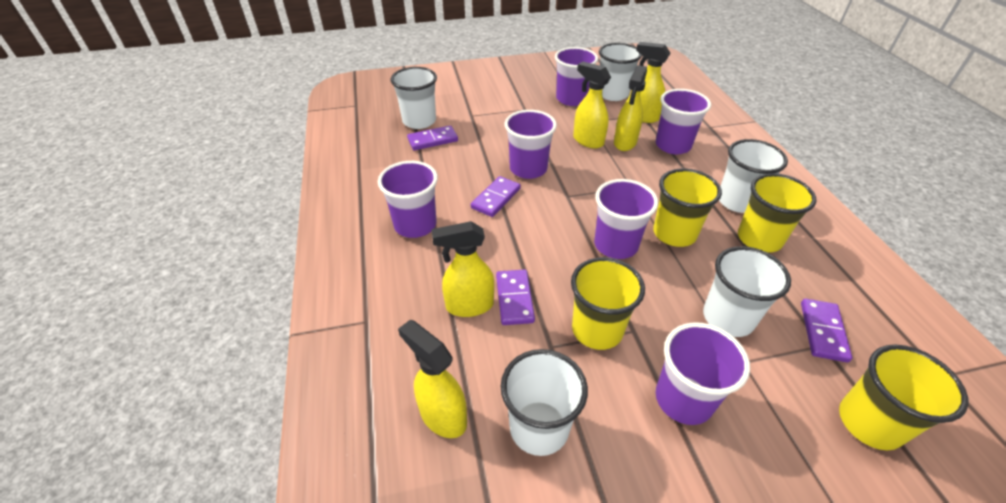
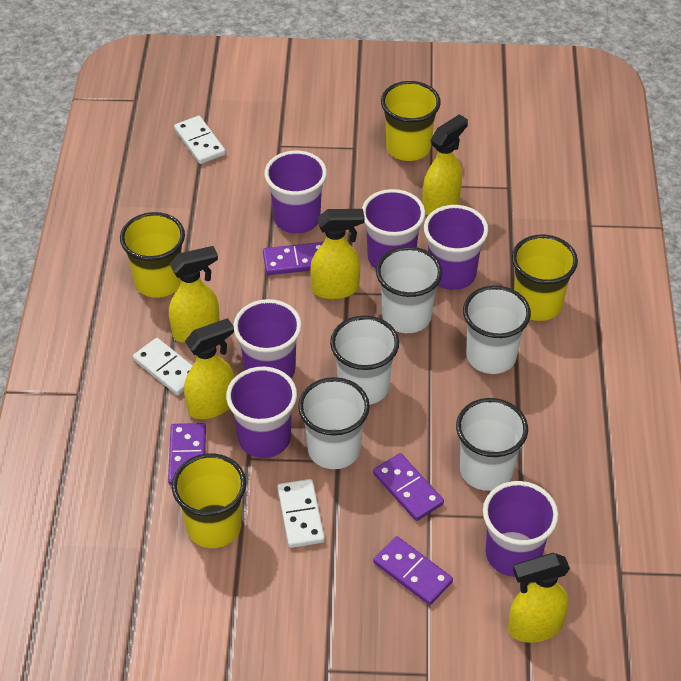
white domino: none = 0 -> [133,338,193,395] [174,116,226,164] [277,479,325,548] = 3

